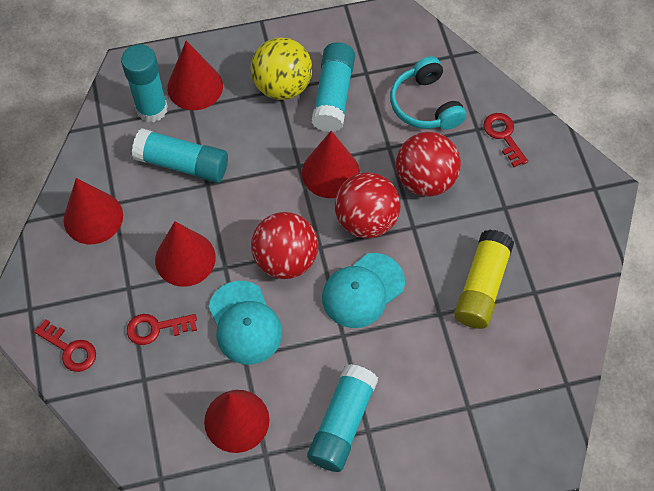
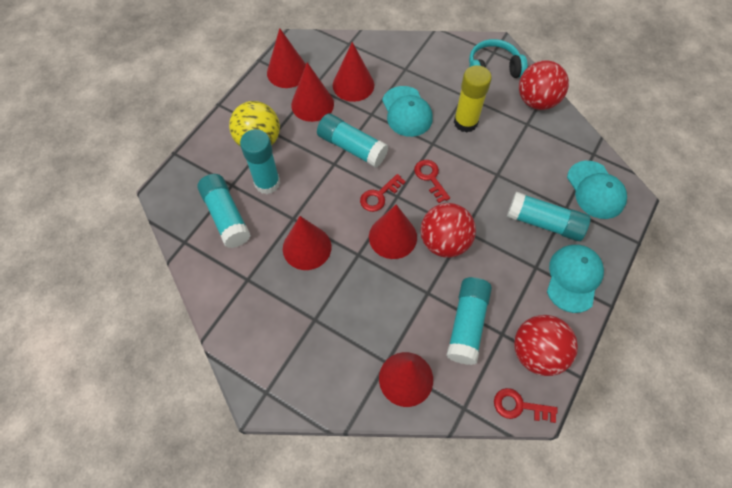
red cone: [64,178,123,244] [155,221,216,287] [167,41,223,110] [204,390,269,453] [302,131,360,198] = 5 -> [267,28,306,88] [283,216,332,270] [291,62,334,122] [333,42,374,102] [369,204,417,259] [379,352,433,407] = 6
turquoise cap: [209,281,282,365] [322,253,405,328] = 2 -> [382,86,433,137] [547,245,604,313] [567,161,627,219] = 3
turquoise glue stick: [121,44,168,122] [132,128,228,183] [307,364,378,472] [312,43,355,132] = 4 -> [197,174,251,248] [240,129,280,194] [317,114,389,168] [446,277,492,365] [507,192,591,241] = 5

